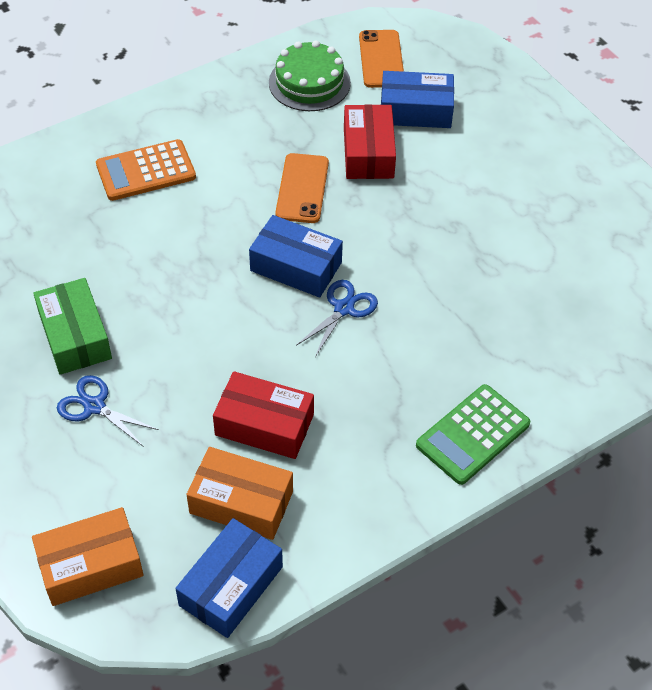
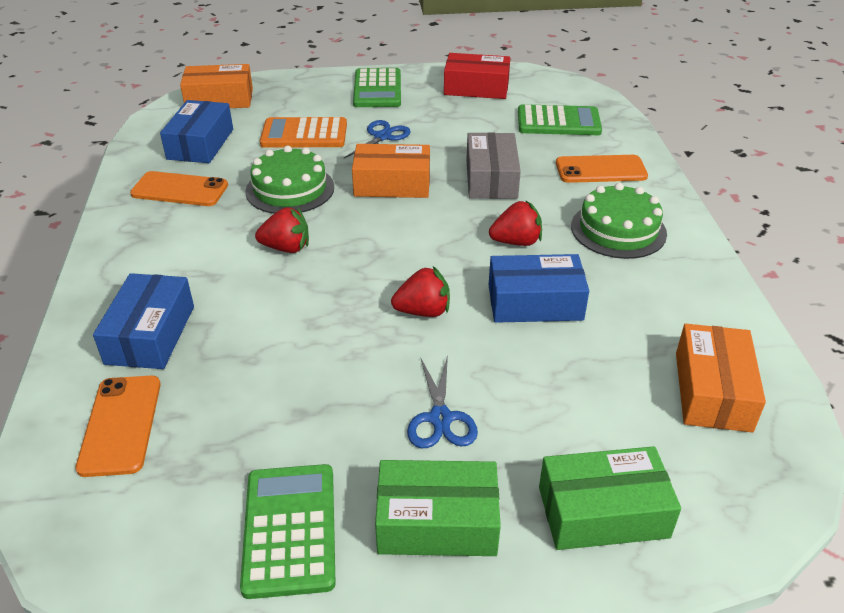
green box: [33,278,112,375] = 1 -> [375,460,501,556] [539,446,681,550] = 2
green cake: [269,40,351,111] = 1 -> [245,146,334,214] [571,183,667,259] = 2
green calculator: [416,384,530,485] = 1 -> [240,464,336,599] [353,68,401,107] [518,104,602,135] = 3
grey box: none = 0 -> [466,132,521,199] = 1
orange box: [32,507,143,606] [187,447,293,540] = 2 -> [180,64,253,108] [352,144,430,198] [676,324,766,432] = 3
orange phone: [276,153,329,223] [359,30,404,88] = 2 -> [75,376,161,477] [130,171,228,206] [556,155,648,183] = 3
red box: [213,371,314,459] [344,104,396,179] = 2 -> [444,53,510,99] = 1
red strawberry: none = 0 -> [255,207,309,253] [391,266,450,317] [489,200,542,246] = 3

